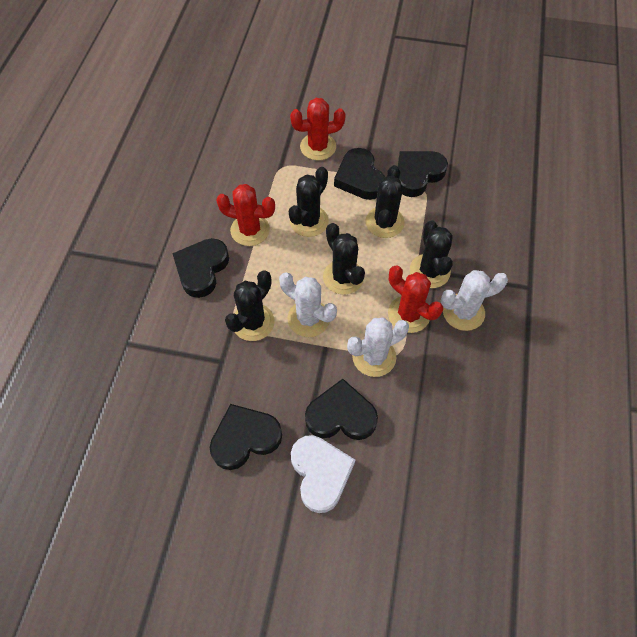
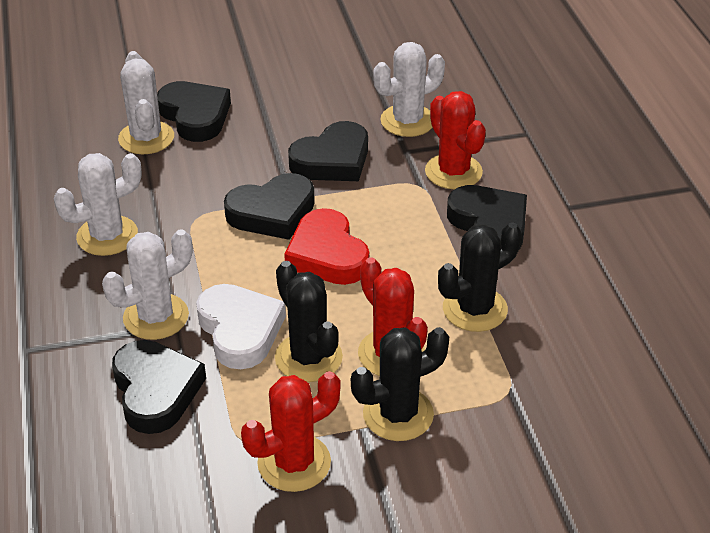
black cactus: [225,271,274,341] [289,167,329,237] [323,223,365,295] [365,165,405,238] [410,220,453,288] = 5 -> [275,261,343,382] [351,327,449,441] [438,222,522,332] = 3
red heart: none = 0 -> [284,208,369,285] = 1
white cactus: [279,272,337,337] [347,317,409,377] [441,270,508,331] = 3 -> [54,153,142,256] [102,229,192,340] [118,51,174,154] [373,42,445,137] = 4

